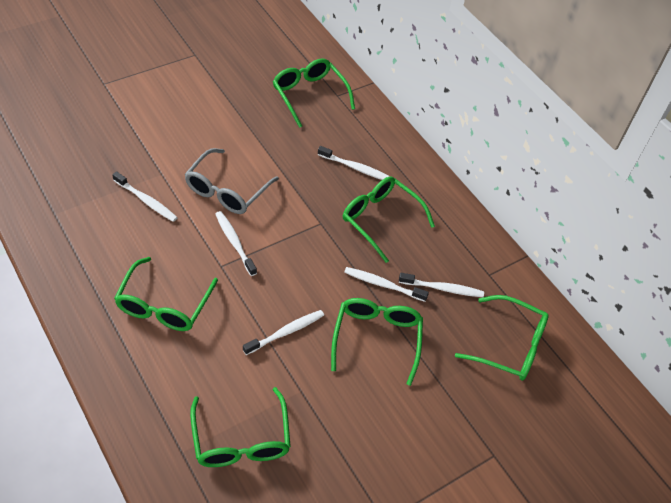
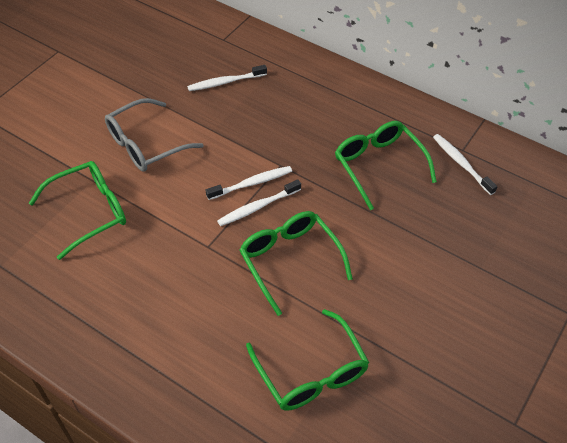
green glasses: [114,257,218,331] [190,387,291,467] [273,58,355,128] [331,298,423,386] [343,176,435,263] [455,295,549,380] = 6 -> [29,161,126,260] [239,211,353,316] [246,309,369,411] [335,121,437,210] = 4
white toothbrush: [112,171,178,222] [216,211,257,276] [243,310,324,355] [318,146,390,180] [344,267,429,302] [399,273,484,297] = 6 -> [187,65,267,91] [206,166,292,200] [217,179,301,226] [433,134,498,195] = 4

